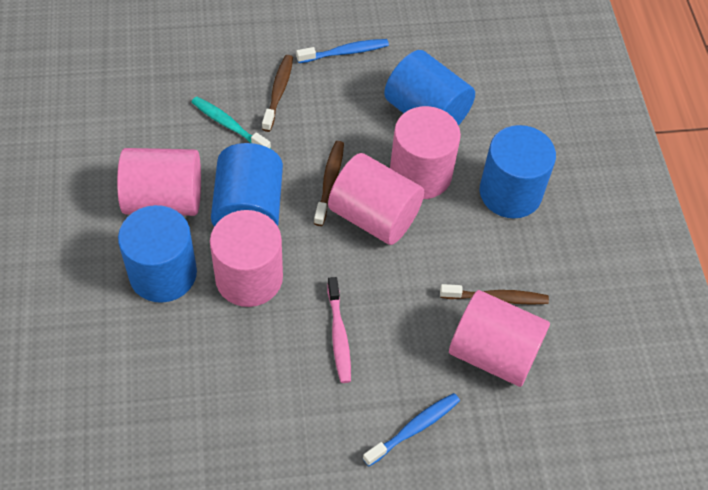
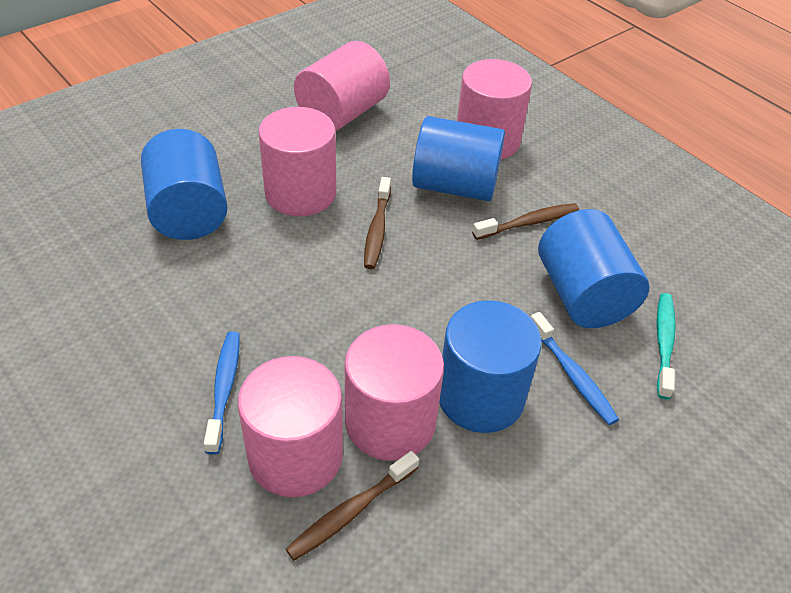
pink toothbrush: [327,277,351,383] = 1 -> none = 0

